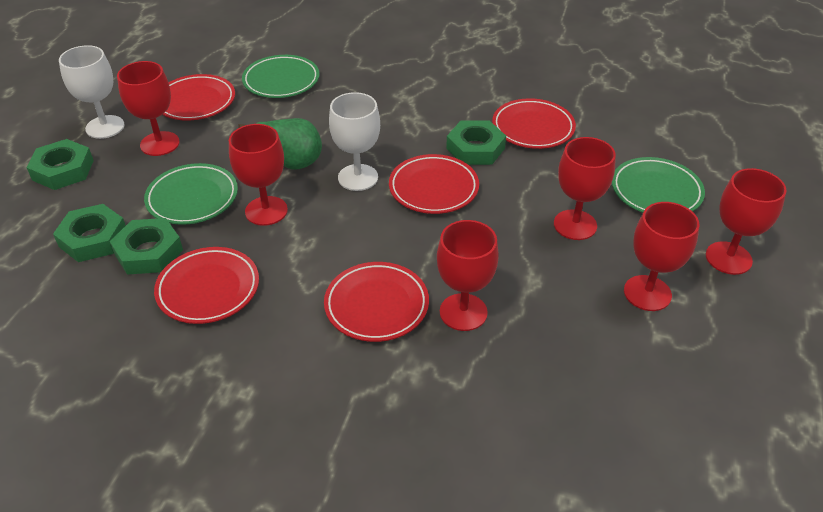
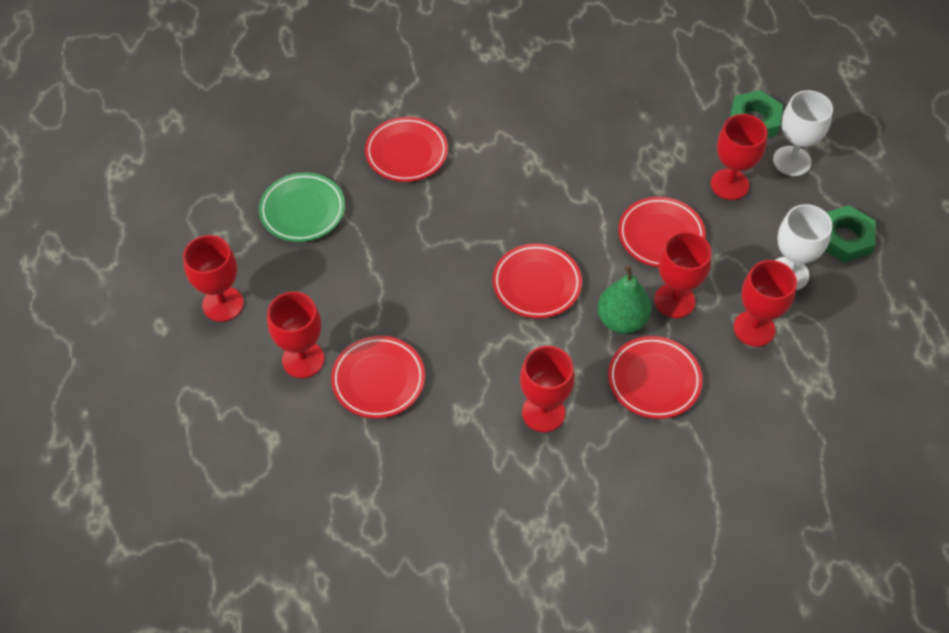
green nut: [27,139,94,190] [53,204,126,262] [110,218,183,275] [446,121,506,165] = 4 -> [730,90,783,138] [825,205,876,263] = 2
green plate: [144,163,238,225] [242,55,319,98] [612,157,705,213] = 3 -> [259,173,345,242] = 1

